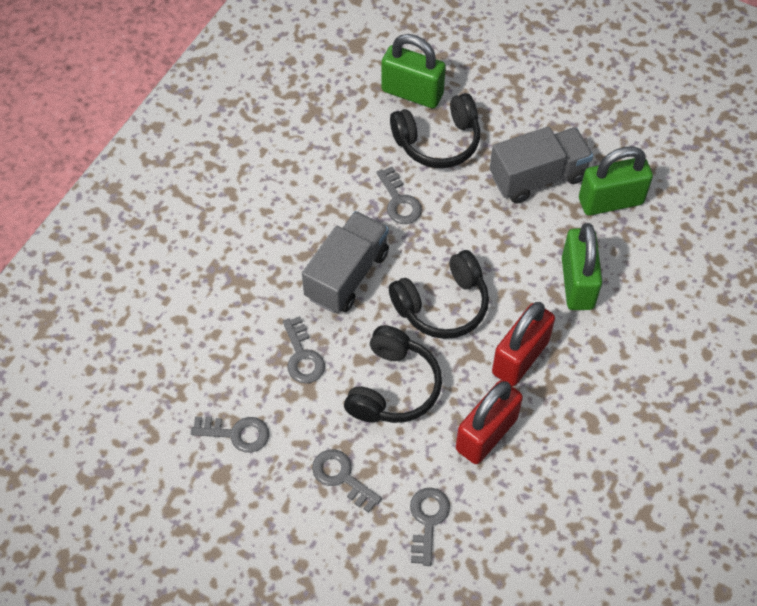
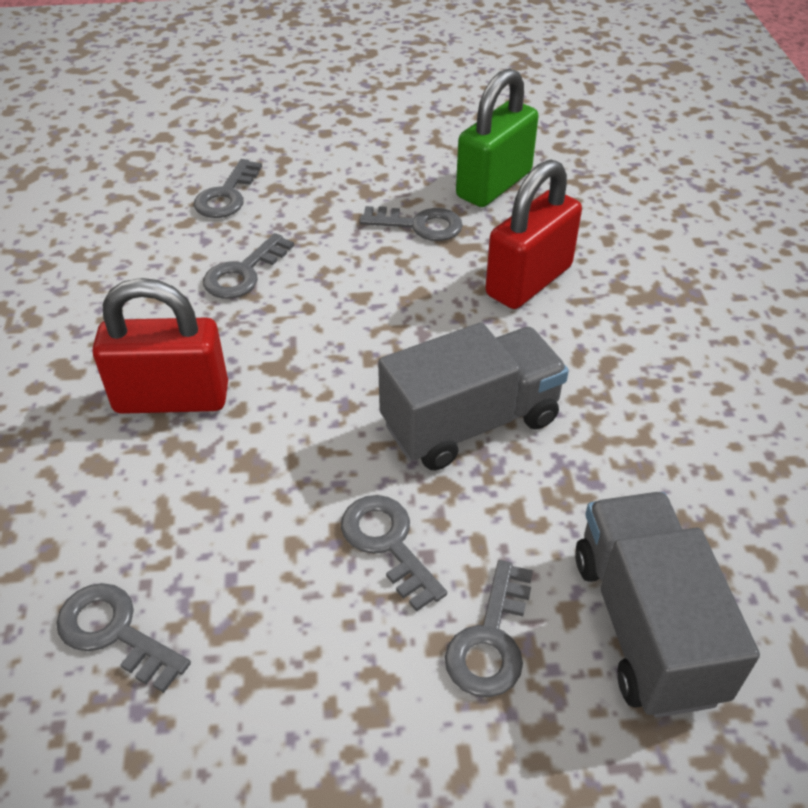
black headphones: [344,325,442,423] [389,250,489,339] [390,93,480,168] = 3 -> none = 0
green padlock: [381,34,446,108] [562,223,602,310] [579,146,653,215] = 3 -> [456,68,539,207] = 1
grey key: [191,416,269,453] [283,316,325,383] [312,449,382,513] [377,167,422,224] [410,488,450,566] = 5 -> [56,583,191,693] [194,159,262,218] [203,233,294,299] [341,495,447,612] [360,206,463,241] [445,560,533,697] = 6

